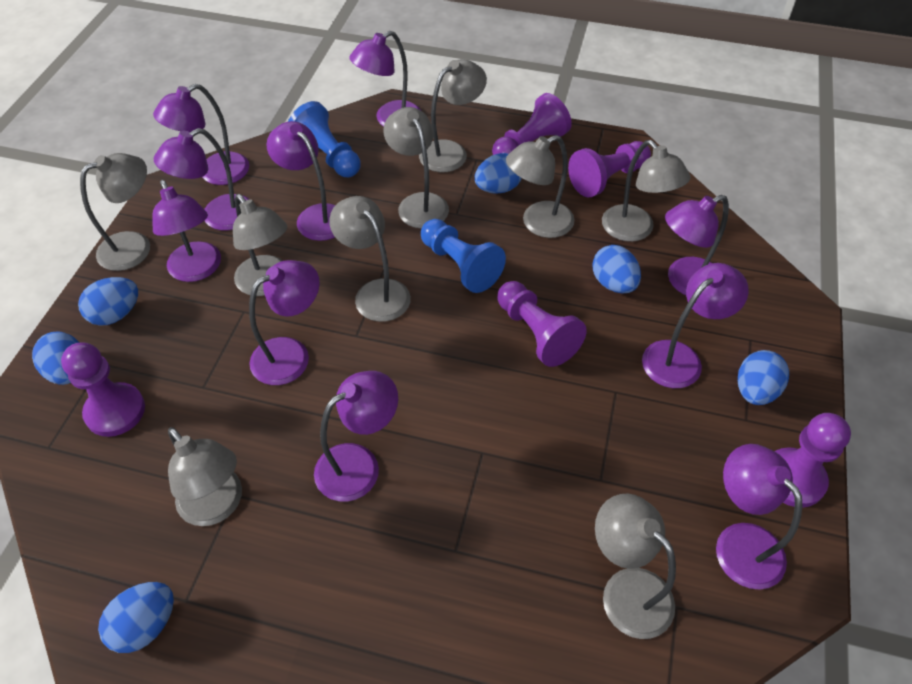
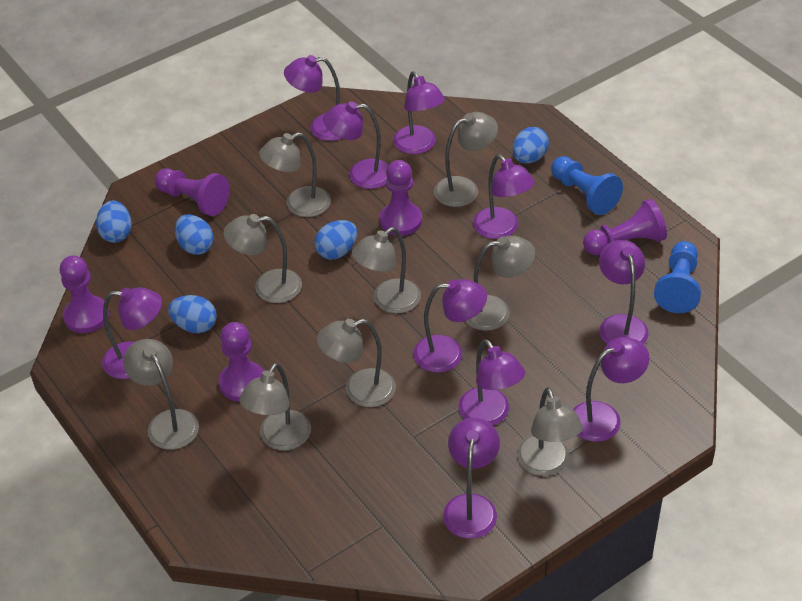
blue egg: [32,331,79,385] [78,277,138,326] [98,582,174,653] [475,153,522,194] [592,245,641,293] [738,350,789,405] = 6 -> [96,201,132,243] [168,295,217,333] [175,214,214,255] [314,220,357,260] [512,127,549,163] = 5

